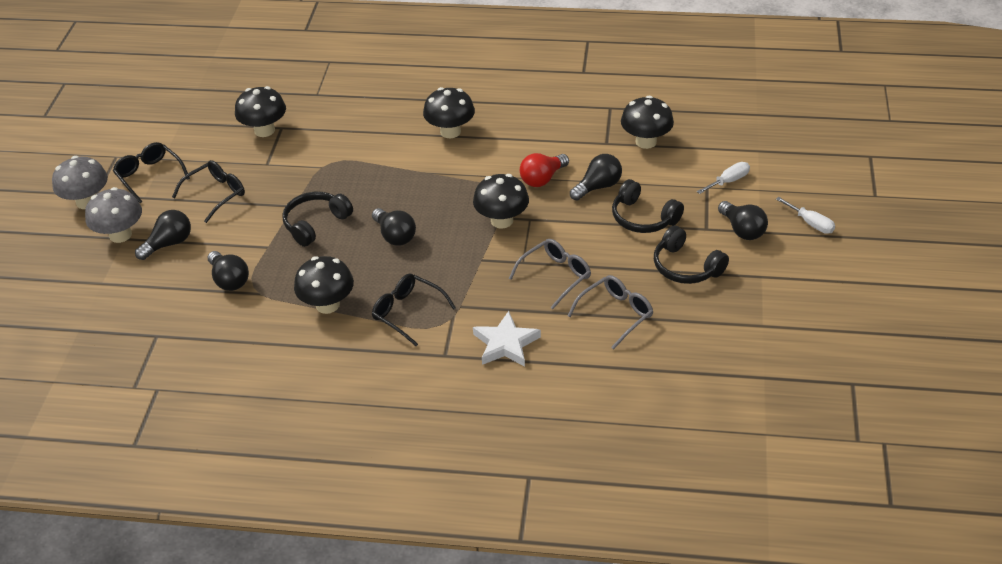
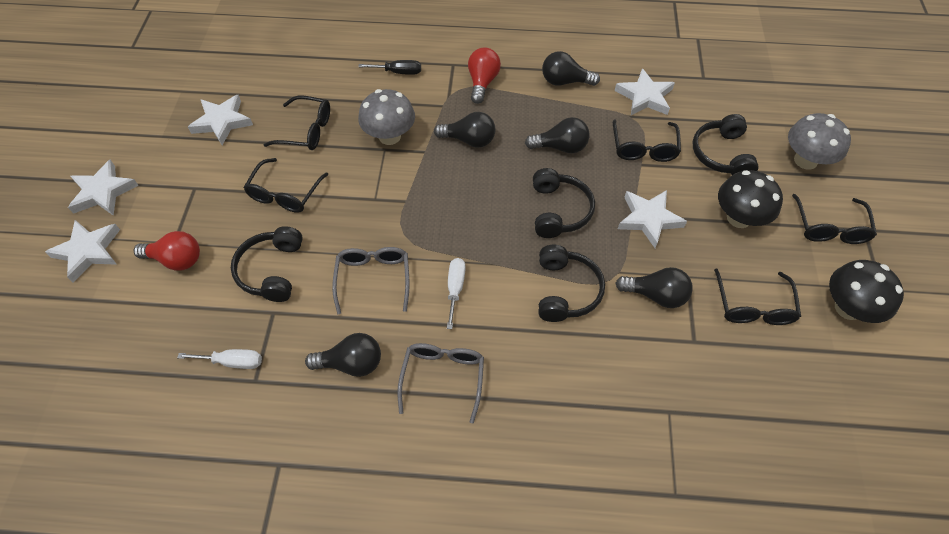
black glasses: [113,142,190,203] [172,160,245,223] [372,274,456,346] = 3 -> [243,158,329,213] [264,95,330,150] [613,119,681,162] [714,269,801,325] [792,194,877,244] = 5
black headphones: [282,192,353,247] [612,179,684,233] [654,225,729,284] = 3 -> [231,226,303,302] [533,168,595,238] [538,245,605,322] [693,114,759,175] = 4
black mushroom: [235,86,286,137] [294,256,354,314] [423,87,475,138] [473,174,529,229] [621,95,674,149] = 5 -> [718,170,783,228] [829,260,904,323] = 2
black screwdriver: none = 0 -> [358,60,421,75] = 1
red light bulb: [520,153,569,187] = 1 -> [134,231,200,271] [468,47,501,104] = 2
white star: [473,311,541,367] = 1 -> [45,220,120,282] [68,160,139,216] [188,95,253,145] [615,68,675,115] [618,190,687,248] = 5

